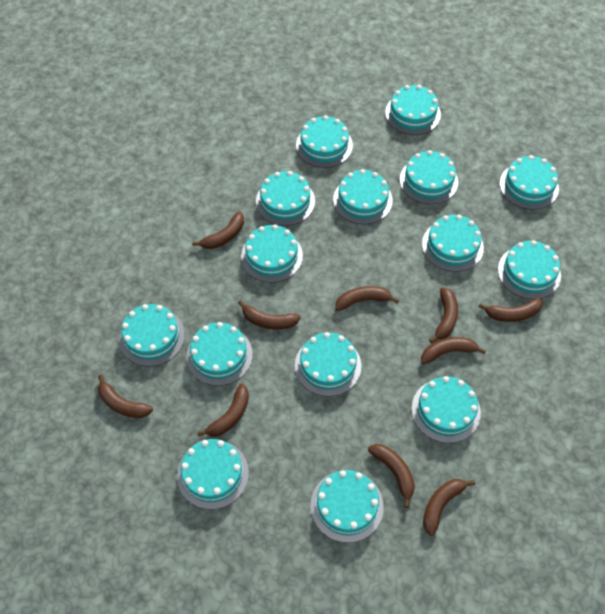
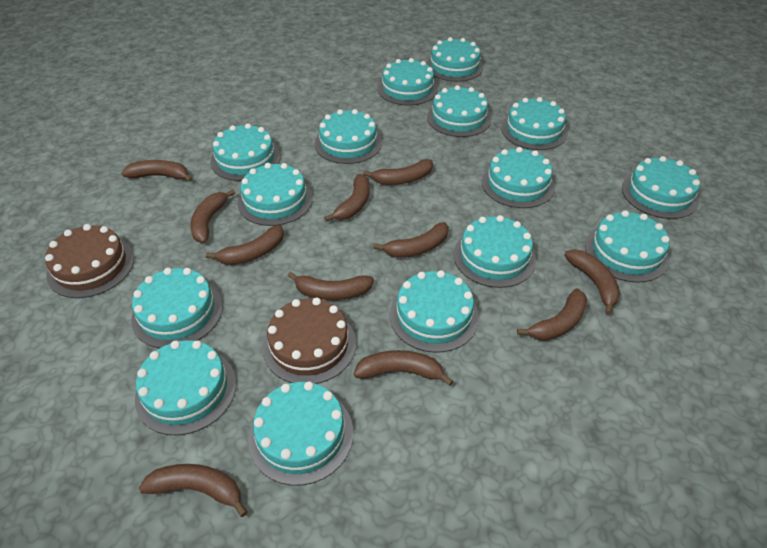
brown banana: [98,374,153,418] [192,211,244,249] [197,384,249,437] [238,300,301,329] [335,286,399,311] [368,444,415,508] [421,337,486,365] [423,479,475,536] [429,287,458,343] [479,298,543,322] = 10 -> [121,160,193,182] [139,464,248,517] [190,189,235,243] [206,225,284,265] [288,272,374,300] [324,174,370,222] [354,350,453,386] [363,159,433,185] [373,222,449,258] [517,288,587,341] [564,249,620,315] = 11
brown cake: none = 0 -> [45,224,134,298] [263,298,356,384] = 2

